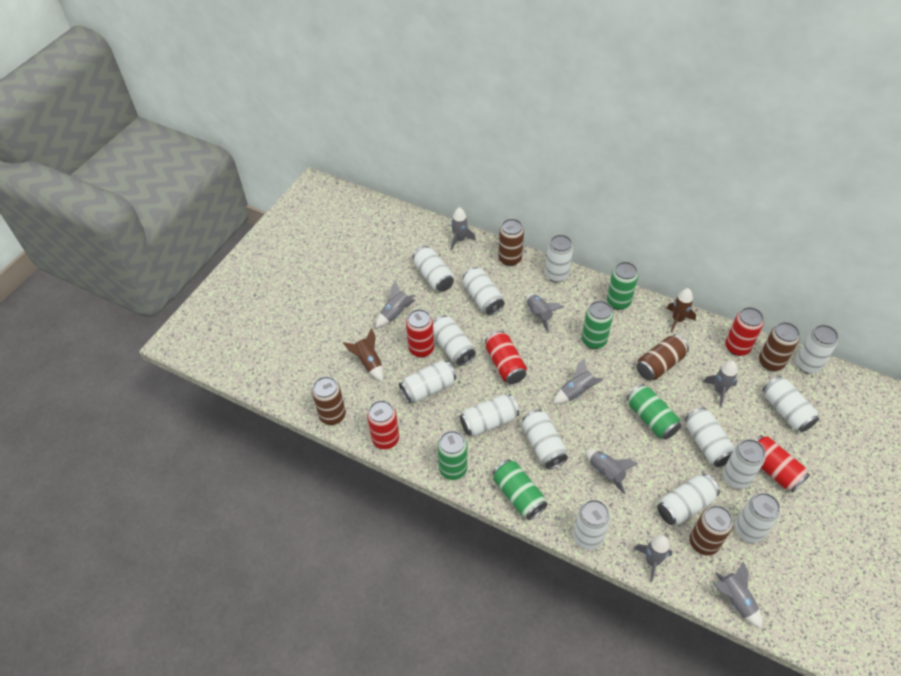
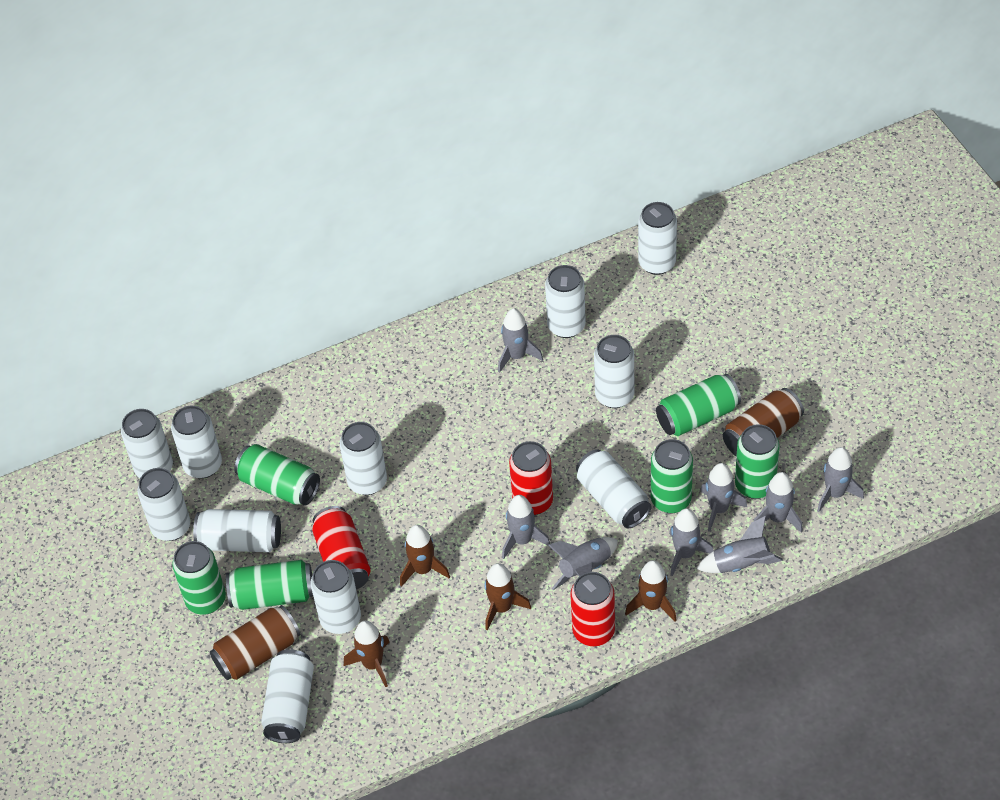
brown can: [312,376,346,425] [498,219,524,266] [636,334,689,380] [690,505,733,556] [759,322,800,371] = 5 -> [210,605,300,680] [723,388,804,456] = 2
brown rocket: [344,328,383,382] [666,288,696,332] = 2 -> [344,621,390,687] [400,525,450,587] [484,563,531,630] [625,560,677,622] = 4
green can: [437,431,467,480] [493,459,547,520] [582,301,613,349] [607,262,638,310] [626,384,681,440] = 5 -> [172,541,226,614] [226,560,313,610] [234,444,320,506] [651,439,693,513] [656,374,741,436] [735,424,779,499] = 6
red can: [367,400,399,449] [406,309,434,357] [485,331,527,384] [725,307,764,356] [755,435,810,492] = 5 -> [312,506,371,590] [509,441,553,515] [571,572,615,646] = 3
white can: [399,360,456,403] [413,246,454,292] [433,316,476,366] [460,394,519,436] [463,267,505,315] [522,409,568,469] [545,235,573,282] [573,500,610,550] [657,474,720,525] [685,407,735,467] [723,439,766,489] [735,493,780,543] [763,376,819,432] [796,325,838,374] = 14 -> [121,409,173,478] [137,468,190,541] [171,406,222,479] [193,509,281,552] [261,649,314,743] [311,560,361,634] [340,422,387,495] [545,265,586,338] [576,449,651,528] [594,335,634,408] [638,202,677,275] = 11

